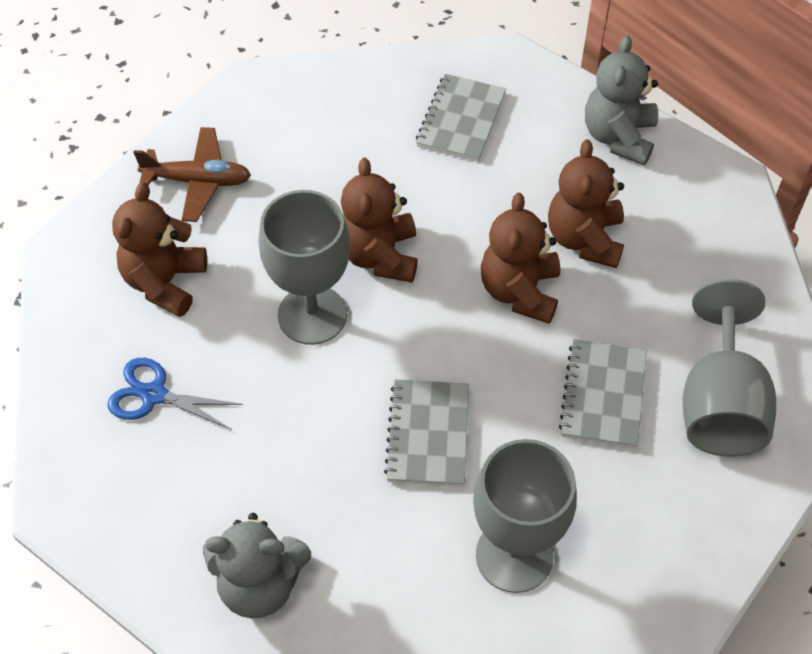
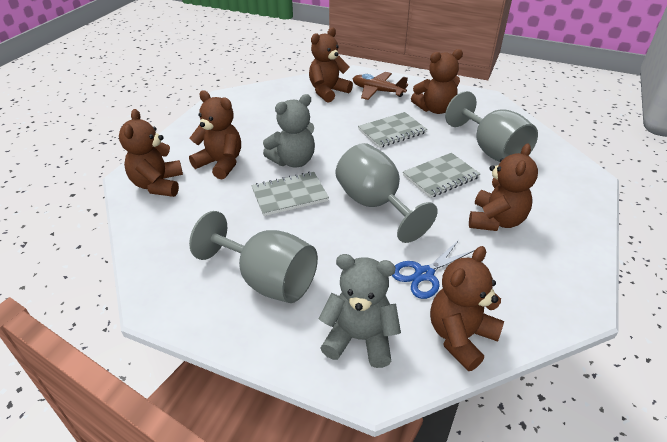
brown teddy bear: [112,182,207,317] [341,158,418,283] [481,193,560,324] [548,139,624,268] = 4 -> [119,109,183,197] [189,90,241,179] [309,28,353,102] [411,49,463,114] [430,246,504,371] [469,143,538,231] = 6

